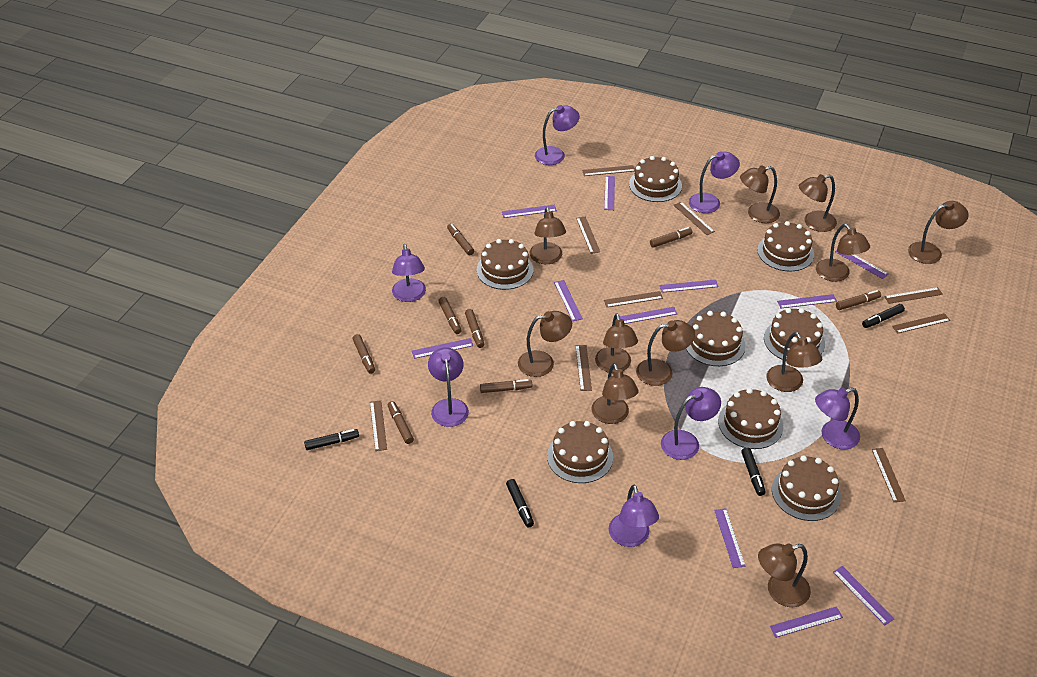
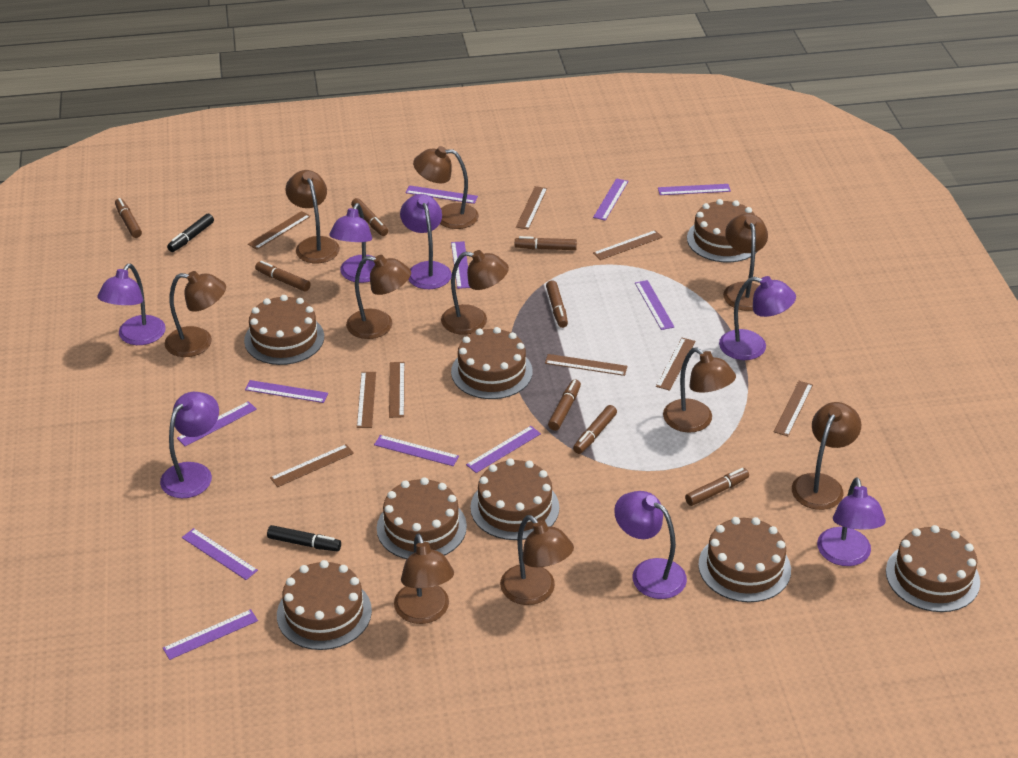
black marker: [304,429,359,450] [506,479,534,528] [741,447,766,496] [862,304,905,328] = 4 -> [167,214,214,252] [267,525,341,551] = 2
brown lamp: [518,311,572,377] [530,207,566,264] [592,363,639,424] [595,313,638,373] [636,320,695,386] [740,165,780,223] [758,543,811,607] [766,332,822,392] [799,174,837,232] [816,224,870,282] [908,201,969,264] = 11 -> [165,271,226,357] [286,170,340,263] [346,255,411,339] [394,533,454,624] [413,146,479,229] [441,250,509,335] [500,515,574,605] [663,348,736,433] [723,213,768,311] [792,402,861,510] = 10

